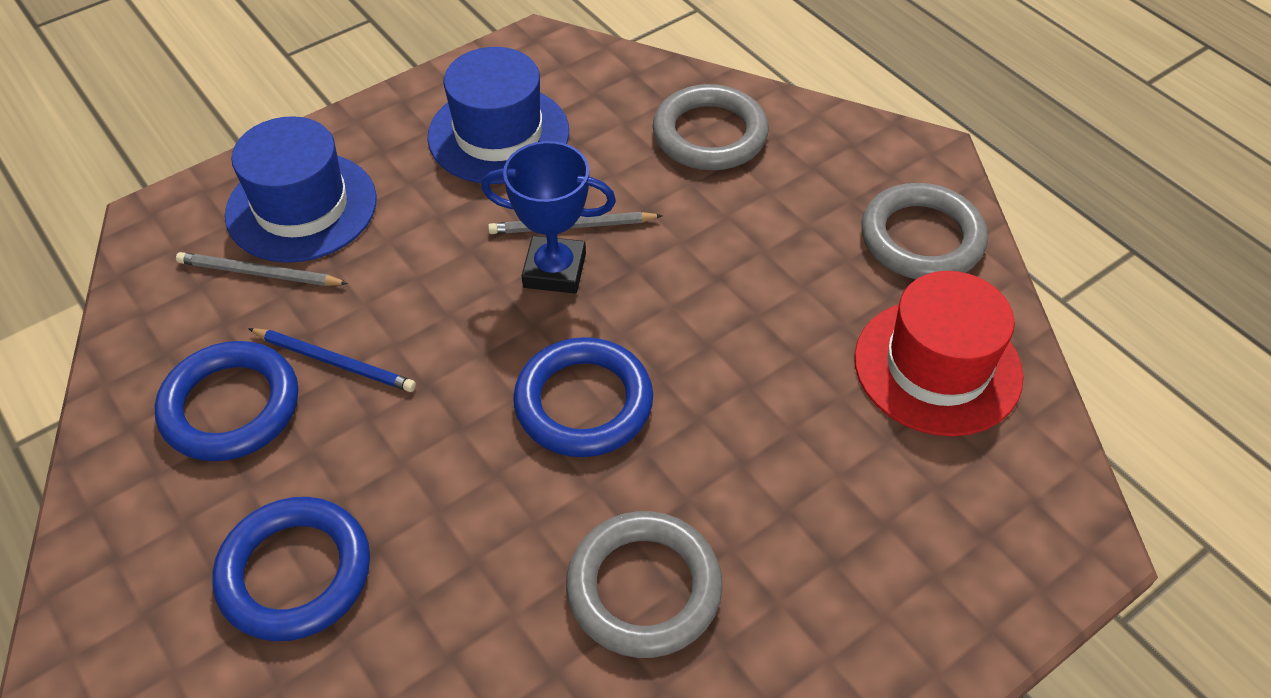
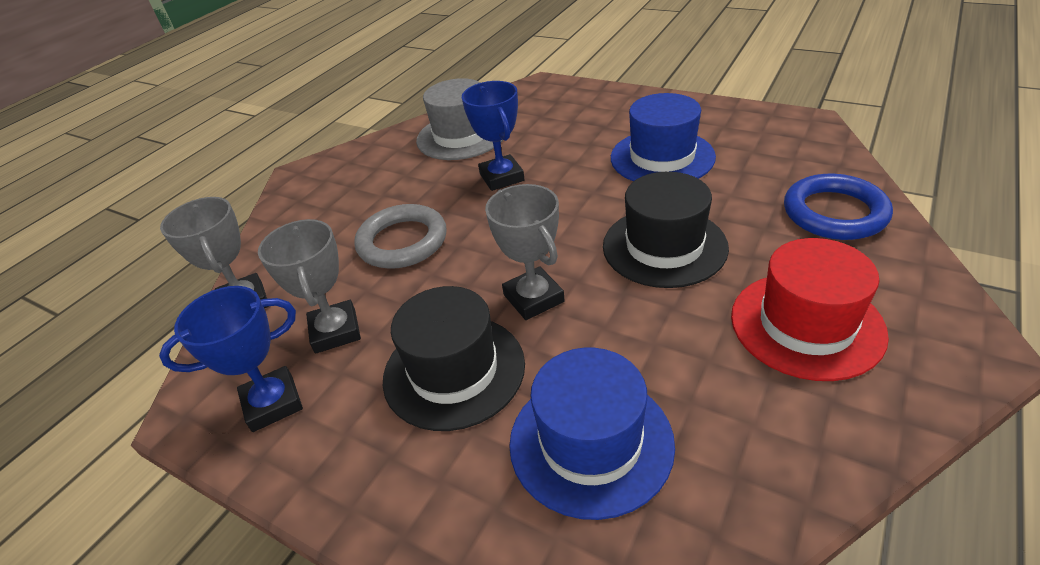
black hat: none = 0 -> [383,286,525,431] [603,172,729,288] = 2
blue pencil: [248,328,416,392] = 1 -> none = 0
blue ring: [155,341,298,461] [212,497,370,641] [513,337,653,457] = 3 -> [784,174,893,240] = 1
blue trophy: [481,141,616,294] = 1 -> [159,286,303,432] [462,81,524,191] = 2
grey hat: none = 0 -> [416,78,503,160] = 1
grey pencil: [176,252,348,286] [488,212,663,234] = 2 -> none = 0
grey ring: [566,511,723,658] [653,84,769,170] [861,183,988,279] = 3 -> [354,204,446,269] = 1
grey trophy: none = 0 -> [160,197,269,308] [258,219,361,354] [485,184,565,320] = 3

